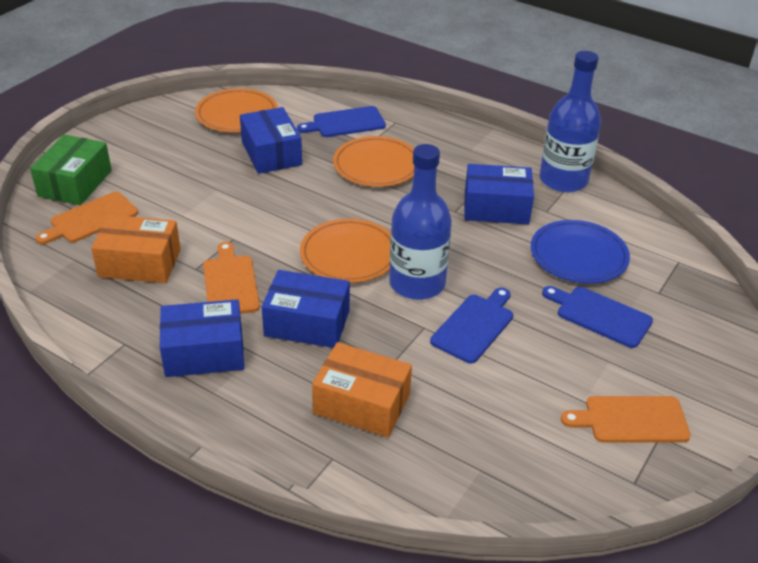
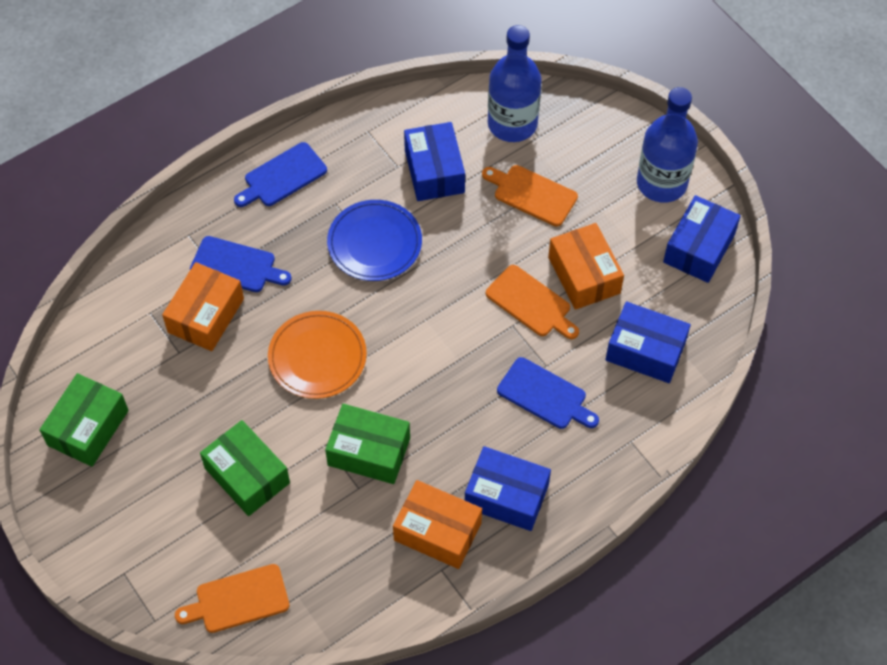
green box: [30,135,112,205] = 1 -> [39,373,129,467] [200,420,290,516] [325,404,410,484] = 3
orange box: [91,215,181,283] [312,342,412,437] = 2 -> [162,262,244,351] [393,480,482,569] [548,223,624,310] = 3
orange plate: [195,88,278,133] [300,219,391,283] [333,136,414,187] = 3 -> [268,311,367,399] = 1

